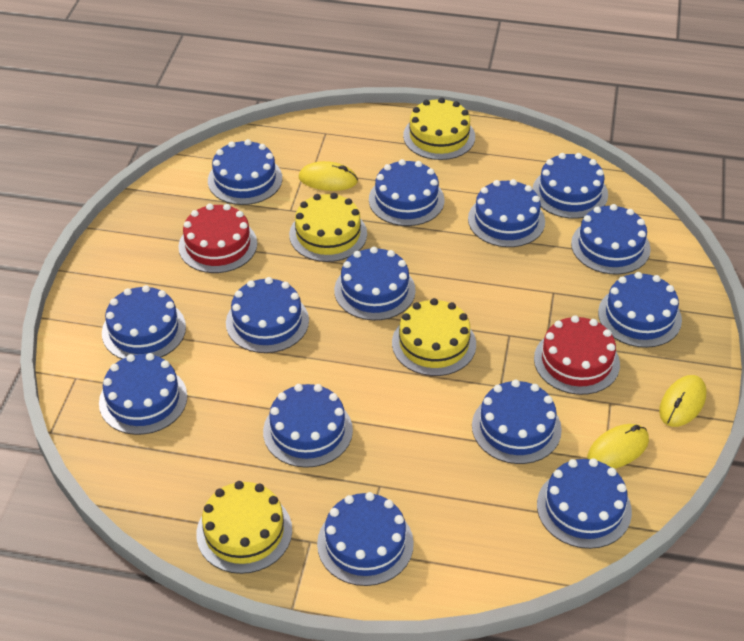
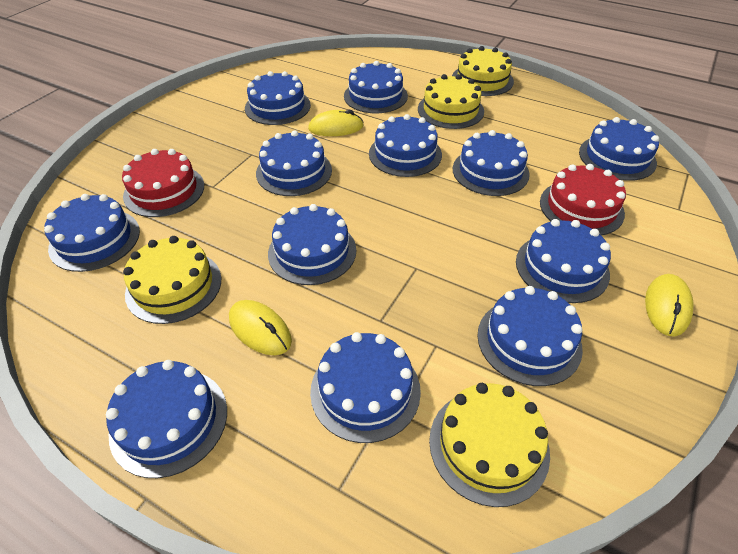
blue cake: [99,353,187,435] [102,285,186,359] [208,139,282,205] [226,277,309,353] [263,384,353,468] [317,492,414,586] [334,247,416,320] [369,159,444,226] [468,179,545,247] [472,379,562,464] [532,153,608,219] [537,458,632,549] [571,204,651,274] [598,272,682,348] = 14 -> [44,194,140,272] [106,360,227,478] [245,71,311,125] [256,130,332,196] [268,204,356,285] [310,332,421,443] [344,61,408,113] [369,114,442,177] [453,130,530,196] [477,286,583,386] [516,219,611,303] [579,117,659,181] = 12

